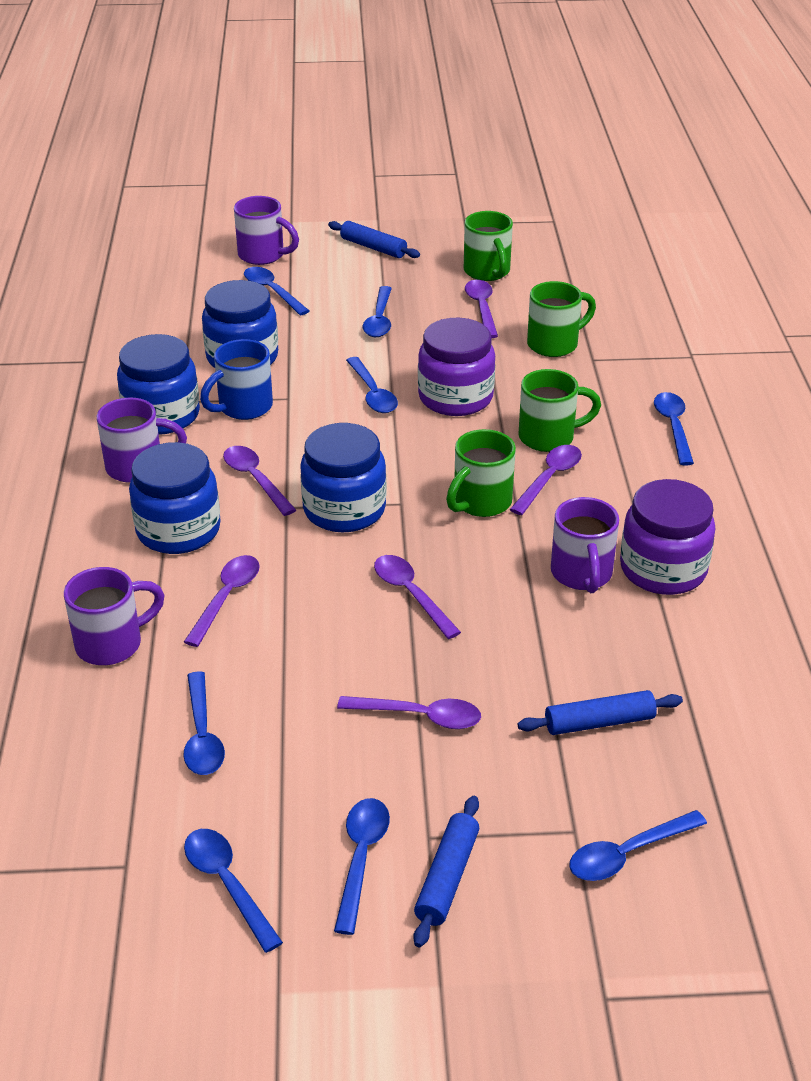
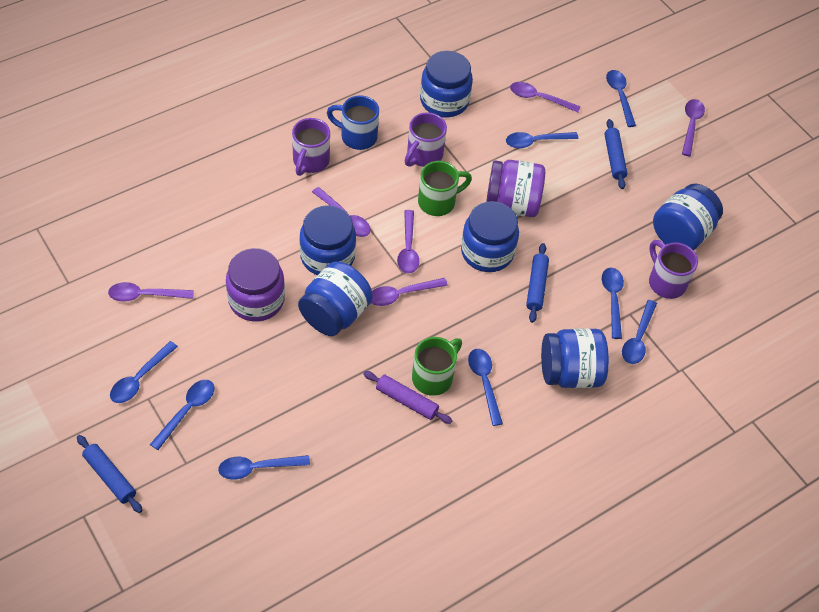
blue jar: [117,334,200,435] [129,442,220,554] [202,280,278,368] [300,423,387,532] = 4 -> [298,262,373,336] [299,205,356,275] [420,51,473,117] [461,201,519,272] [541,328,609,388] [653,184,723,250] = 6
green mug: [446,429,516,517] [464,211,513,281] [519,369,601,452] [527,281,596,357] = 4 -> [412,337,462,396] [418,161,472,216] = 2
purple mug: [64,567,165,665] [97,398,187,483] [234,196,299,265] [551,497,619,593] = 4 -> [292,118,330,176] [405,112,447,167] [649,240,698,299] = 3
purple rolling pin: none = 0 -> [363,371,452,424] = 1

